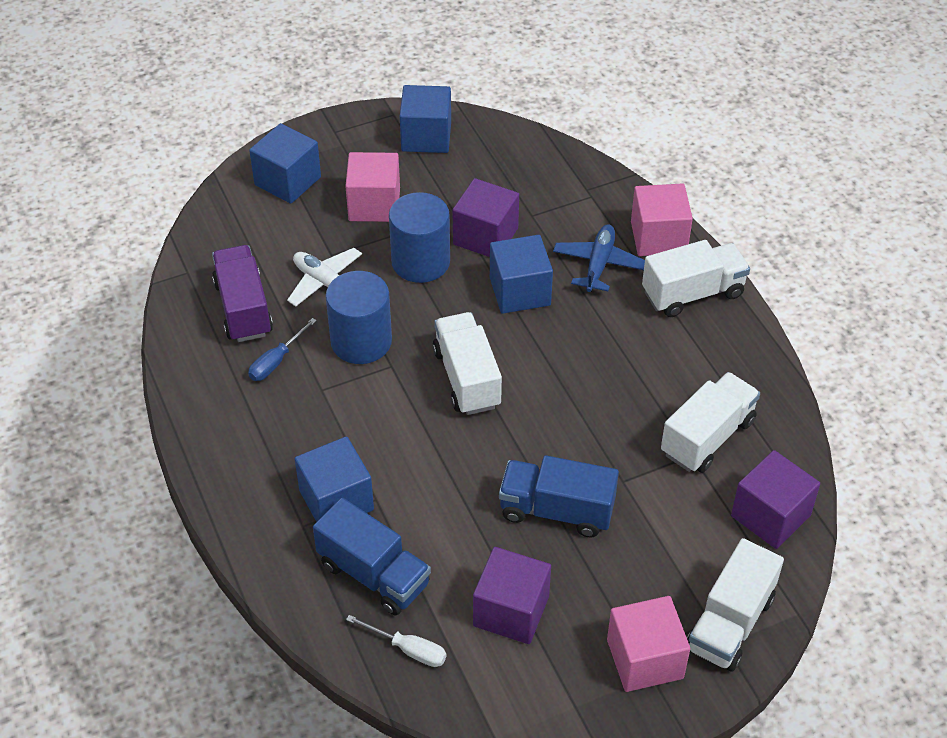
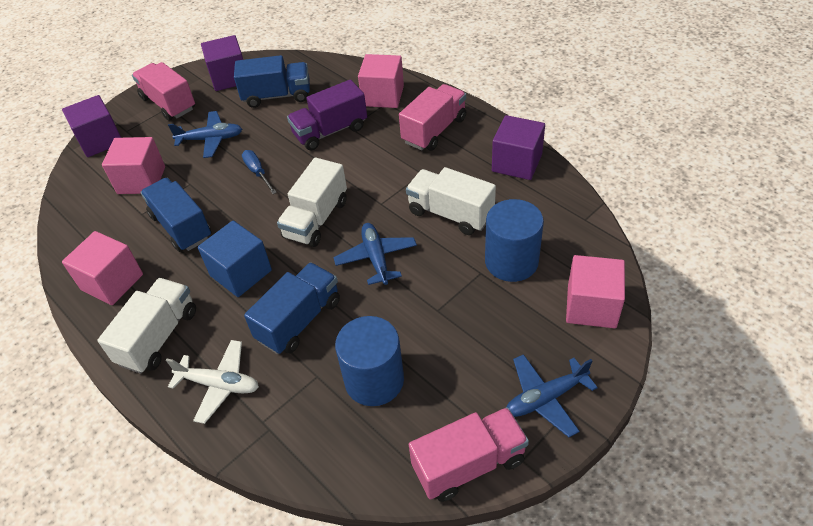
blue cube: [249,123,321,204] [295,436,374,522] [400,85,451,153] [490,235,553,314] = 4 -> [198,221,272,297] = 1
blue plane: [553,224,645,292] = 1 -> [168,111,242,158] [333,223,417,285] [506,354,598,437] = 3
blue truck: [313,497,431,616] [499,455,619,538] = 2 -> [140,178,211,252] [234,55,310,108] [244,262,340,354] = 3
pink cube: [345,152,400,222] [607,596,690,692] [631,183,693,256] = 3 -> [62,231,143,305] [102,137,165,194] [358,54,404,108] [566,255,625,328] = 4
pink truck: none = 0 -> [132,62,195,121] [399,84,466,151] [409,407,529,502] = 3
white screwdriver: [346,615,446,667] = 1 -> none = 0
white truck: [433,312,502,415] [642,240,750,317] [661,372,760,473] [687,538,784,672] = 4 -> [97,278,196,374] [277,158,347,247] [406,167,496,235] = 3

